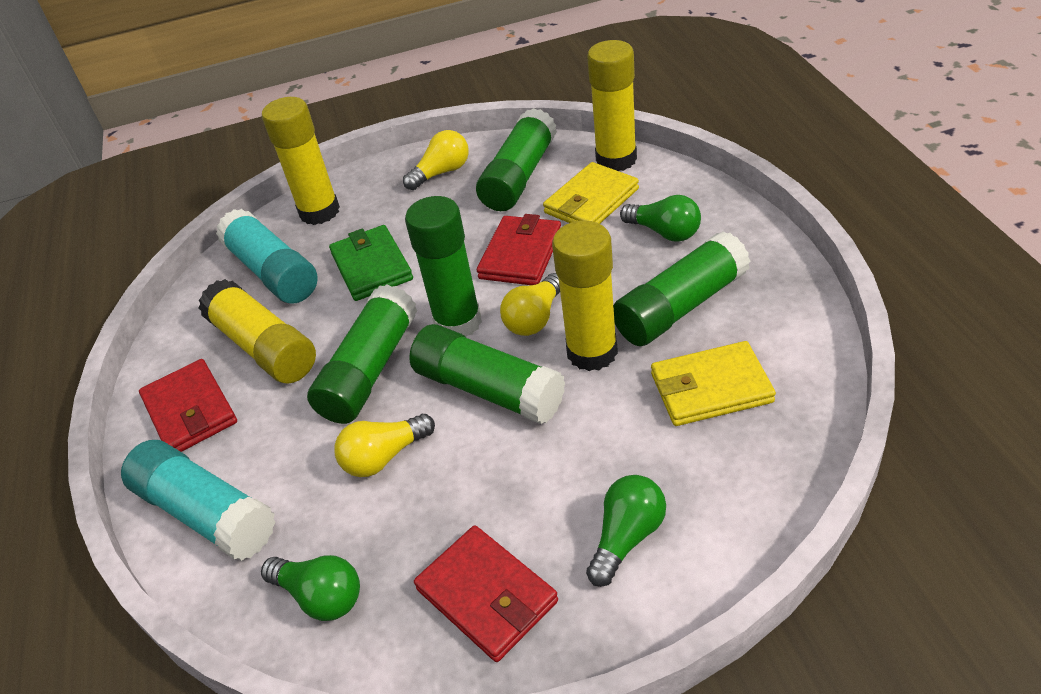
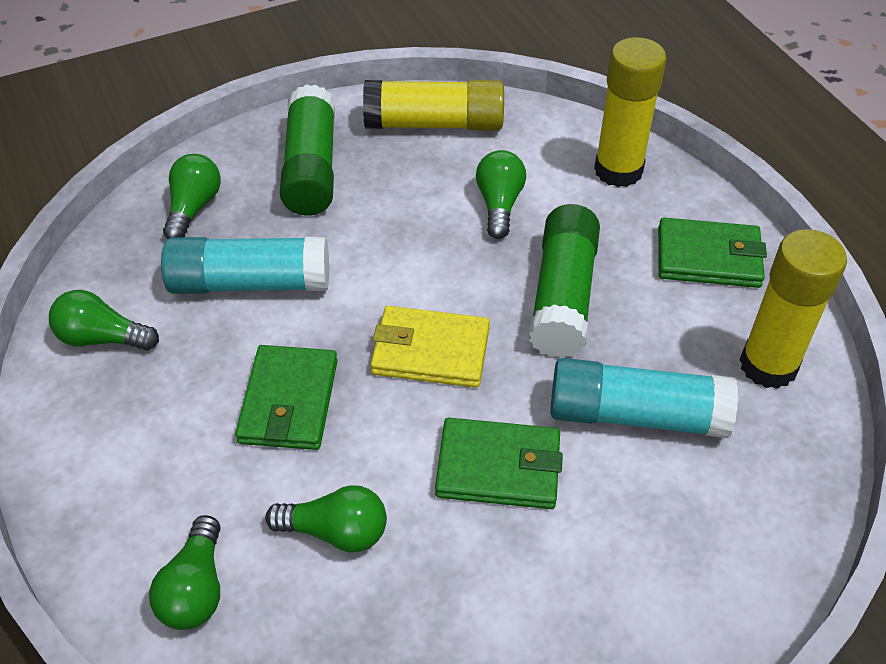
green glue stick: [307,285,417,424] [405,196,482,337] [409,324,565,424] [476,108,557,211] [613,231,750,346] = 5 -> [280,84,335,216] [529,204,600,358] = 2
green light bulb: [261,555,360,621] [586,475,666,587] [620,195,701,242] = 3 -> [49,290,159,350] [149,515,220,630] [163,154,221,239] [265,485,387,552] [476,150,526,239] = 5
green wallet: [329,225,413,301] = 1 -> [235,345,338,450] [435,418,563,509] [658,217,767,288] = 3
red wallet: [139,359,237,452] [414,525,558,662] [477,214,561,285] = 3 -> none = 0
yellow glue stick: [199,279,316,384] [262,97,340,225] [552,220,618,371] [587,40,637,171] = 4 -> [363,80,504,131] [594,37,667,187] [740,229,847,389] = 3
yellow light bulb: [335,414,435,477] [403,130,469,190] [500,273,560,336] = 3 -> none = 0
yellow wallet: [543,162,639,224] [651,341,776,426] = 2 -> [370,306,490,388] = 1

